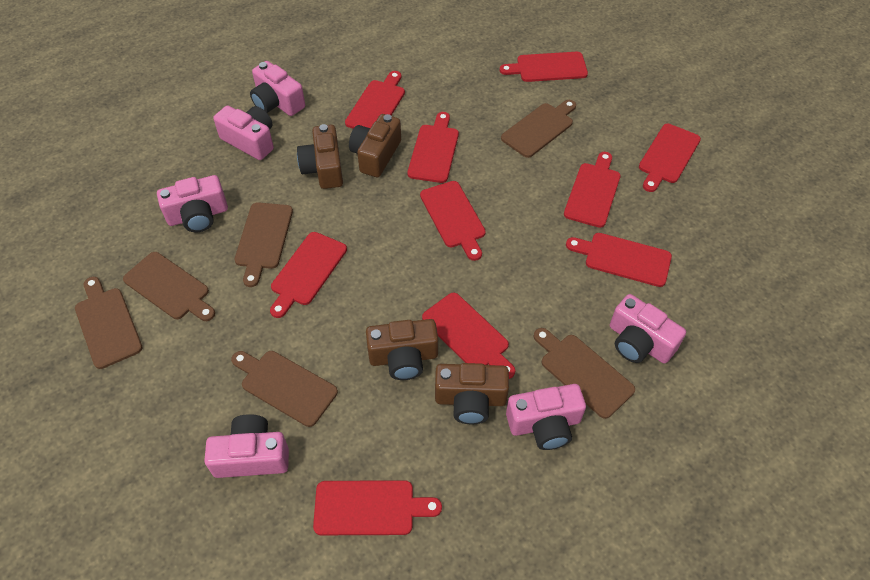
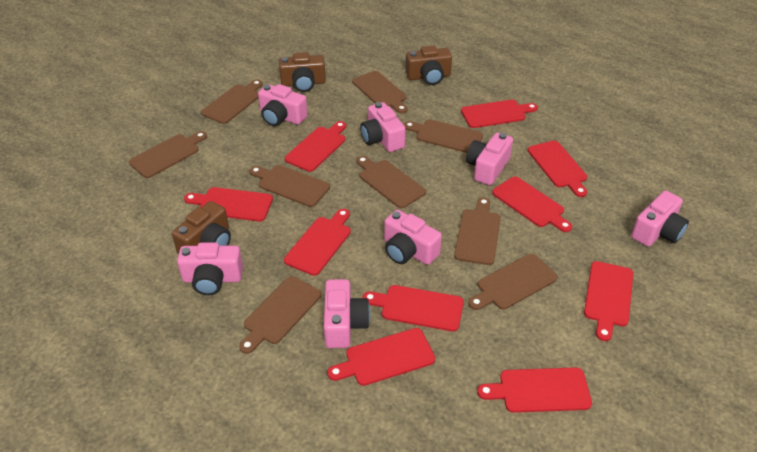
brown camera: [297,124,343,189] [349,114,401,177] [366,319,438,380] [435,363,509,424] = 4 -> [172,201,231,254] [279,52,326,92] [405,45,452,85] = 3
brown cutting board: [75,277,142,369] [123,252,215,321] [231,351,338,427] [235,202,293,287] [501,100,576,158] [533,328,635,419] = 6 -> [129,131,207,178] [201,80,262,124] [239,276,321,354] [250,165,330,207] [352,71,408,113] [356,156,426,208] [404,119,483,153] [454,197,501,265] [469,254,558,310] = 9
pink camera: [157,175,228,232] [204,414,289,478] [213,106,274,160] [250,61,305,116] [506,384,586,450] [610,294,686,364] = 6 -> [177,243,243,295] [258,84,308,126] [324,279,370,348] [360,102,406,152] [384,210,442,265] [466,133,513,185] [631,190,689,247] = 7

